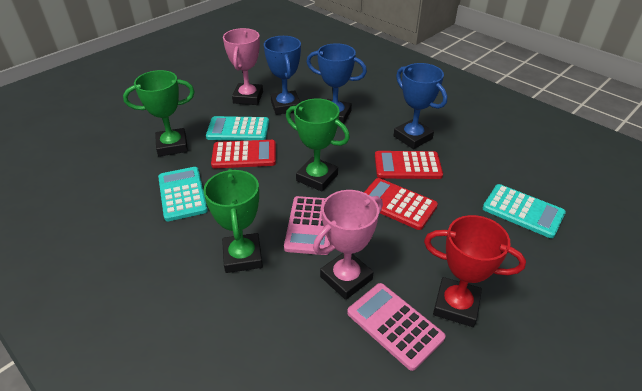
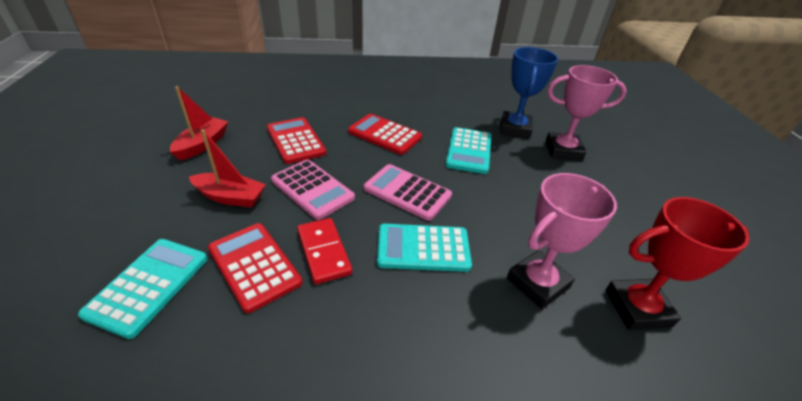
blue trophy: [264,36,301,115] [307,43,367,124] [394,63,447,149] = 3 -> [500,47,558,138] = 1
green trophy: [123,70,195,156] [203,169,263,273] [286,99,350,192] = 3 -> none = 0
red boat: none = 0 -> [170,86,228,161] [189,129,266,207] = 2
red domino: none = 0 -> [297,218,352,284] = 1

